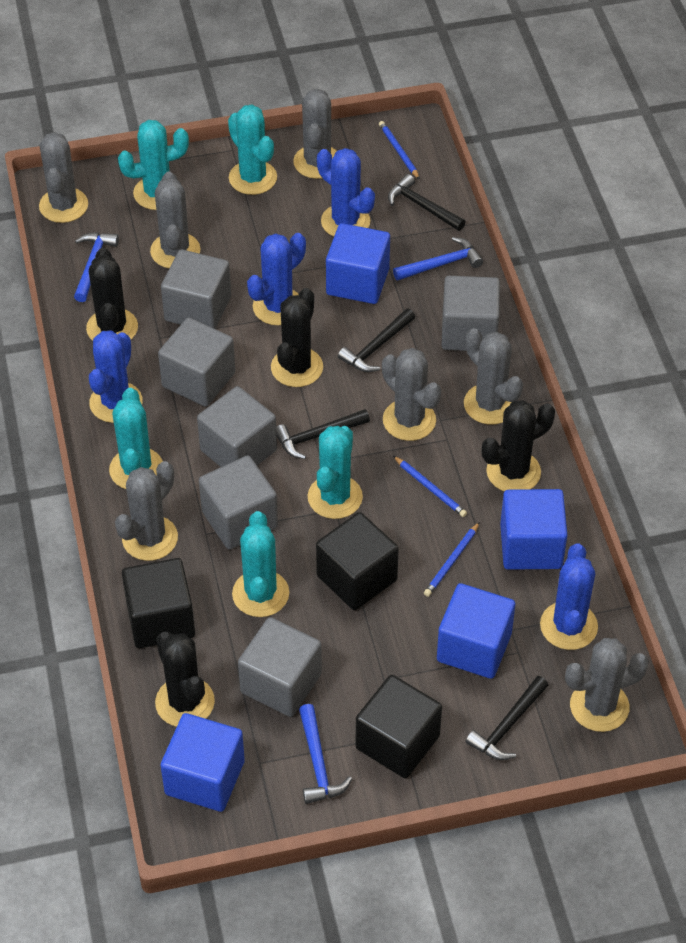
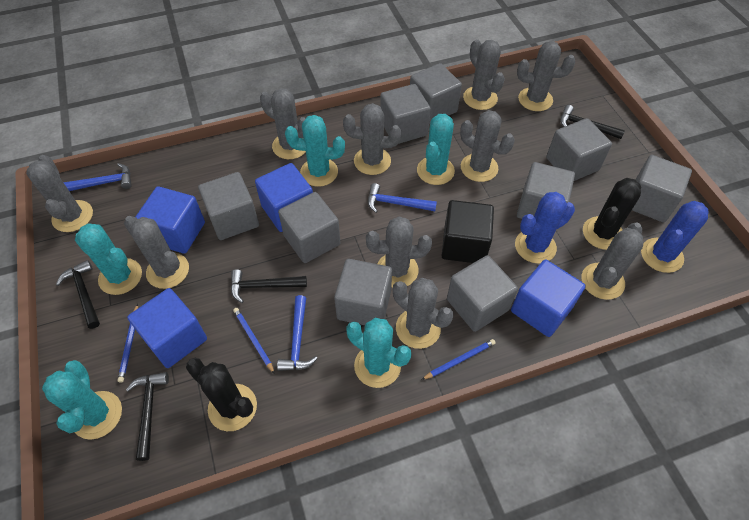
black cactus: [86,248,138,341] [155,632,215,727] [271,288,323,387] [482,400,555,491] = 4 -> [186,358,257,431] [583,178,641,250] = 2
black cube: [122,558,195,648] [316,512,399,610] [356,675,442,778] = 3 -> [441,200,494,263] = 1
blue cactus: [89,330,143,423] [247,233,306,325] [317,148,375,237] [540,543,598,650] = 4 -> [515,192,575,264] [641,201,709,273] = 2
grey cactus: [39,132,88,223] [115,461,178,561] [150,172,200,268] [293,89,337,179] [382,348,441,441] [464,328,523,425] [565,638,649,732] = 7 -> [26,155,93,232] [124,216,189,289] [260,88,306,159] [343,103,401,175] [366,216,432,288] [393,278,453,349] [460,110,515,182] [463,39,505,110] [517,41,575,111] [581,223,643,300] = 10
grey cube: [158,318,235,407] [161,249,231,329] [197,386,277,467] [199,455,278,550] [238,617,322,717] [441,276,500,351] = 6 -> [198,172,259,240] [278,192,340,263] [334,259,392,325] [380,84,431,144] [410,63,462,124] [447,255,518,332] [517,162,575,219] [546,118,612,181] [632,155,692,223] = 9

